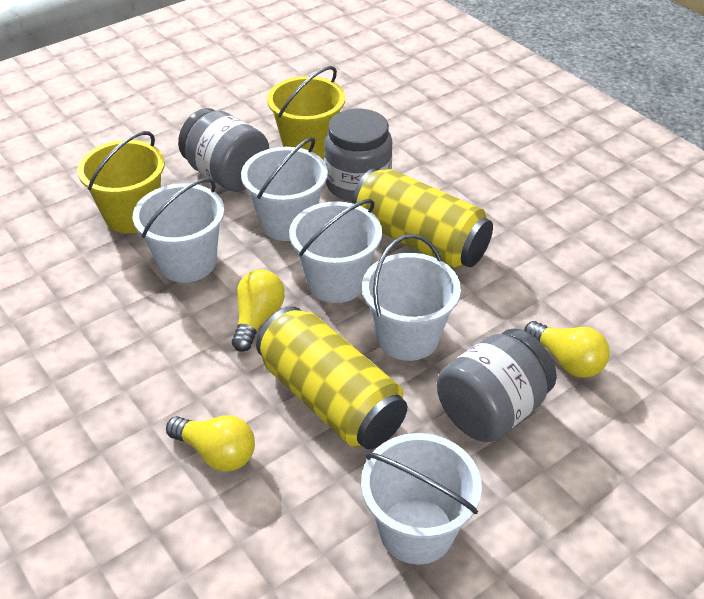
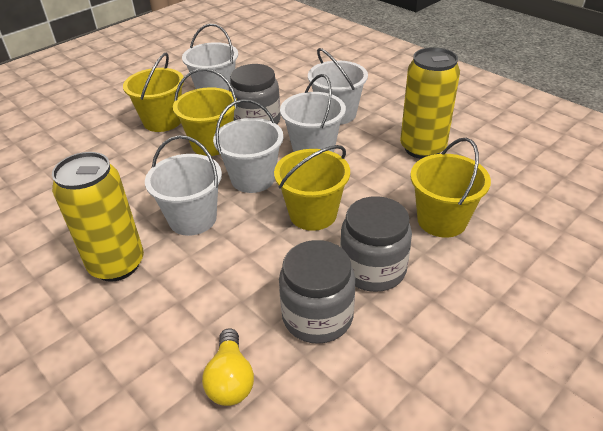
yellow bucket: [77,131,165,233] [267,66,345,159] = 2 -> [123,53,184,132] [173,68,237,156] [274,145,350,231] [410,138,491,238] = 4
yellow light bulb: [166,415,255,472] [232,270,285,352] [524,321,610,378] = 3 -> [202,328,254,406] = 1

